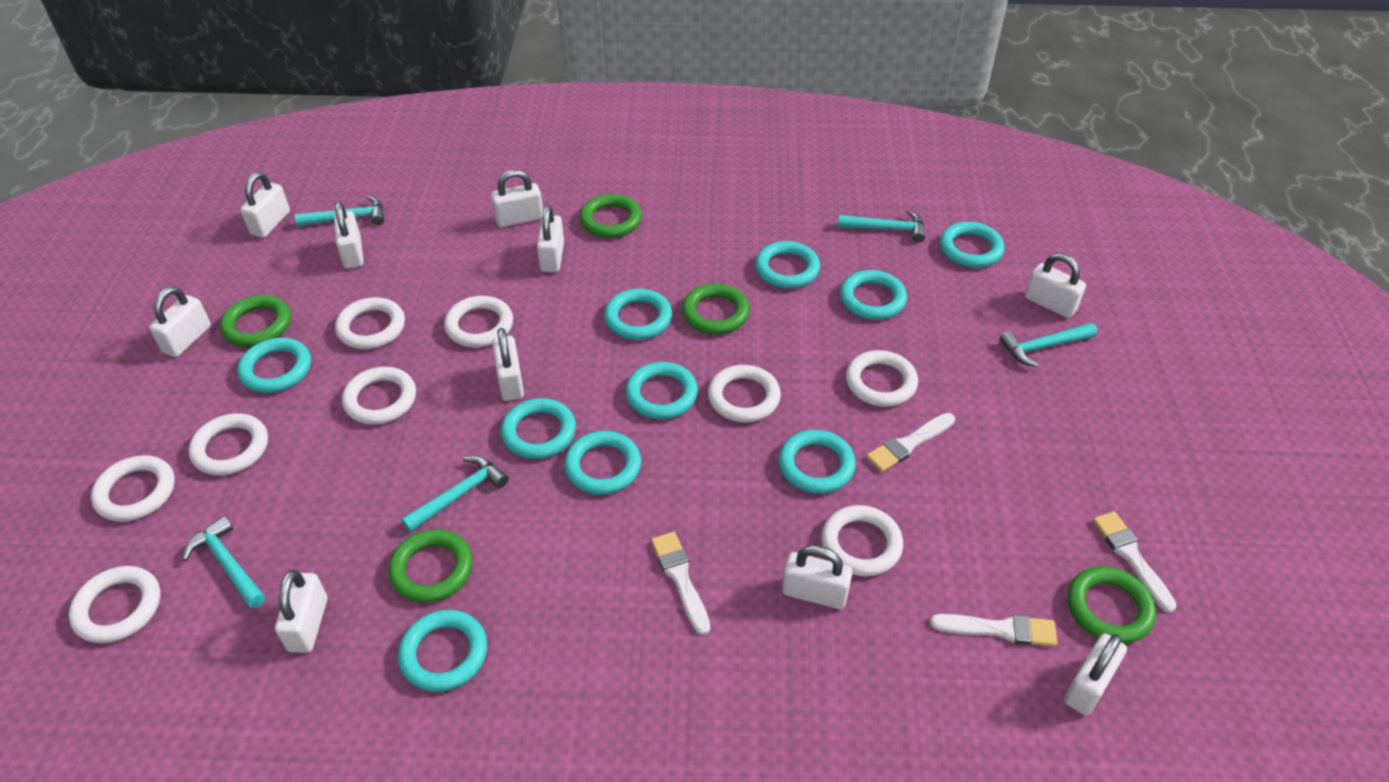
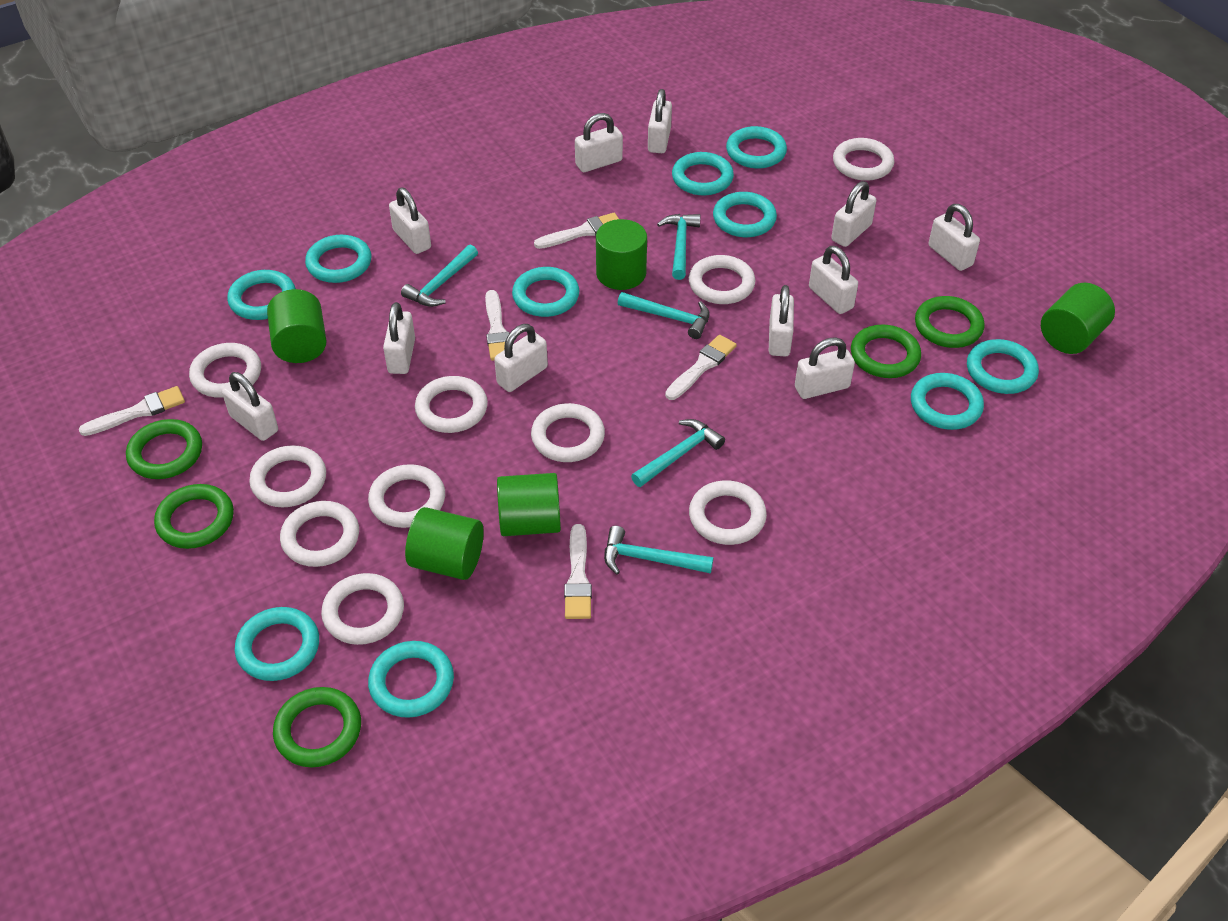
green cylinder: none = 0 -> [267,289,327,363] [405,507,484,580] [497,473,561,536] [596,219,647,290] [1041,283,1115,354] = 5
white brush: [651,532,710,635] [866,413,955,472] [930,614,1057,646] [1093,511,1177,613] = 4 -> [79,386,185,436] [485,290,510,361] [534,213,619,249] [564,524,592,619] [665,335,737,400] = 5
white padlock: [149,286,211,357] [240,172,290,238] [275,570,327,653] [334,201,364,269] [491,170,543,227] [492,328,524,401] [537,205,564,272] [782,545,852,609] [1025,253,1086,318] [1064,634,1127,715] = 10 -> [222,372,278,441] [383,302,415,374] [389,188,431,254] [494,324,548,392] [575,113,623,172] [648,89,672,153] [769,285,794,356] [795,337,855,399] [809,246,858,314] [831,181,876,247] [928,204,980,271] = 11
white ring: [69,566,160,643] [91,455,175,522] [189,413,268,476] [335,297,405,349] [342,367,416,425] [444,296,513,347] [708,365,781,422] [821,505,903,576] [846,350,918,407] = 9 -> [189,343,261,398] [249,445,326,507] [280,501,359,567] [321,573,404,645] [368,464,445,528] [415,376,488,433] [531,403,605,462] [689,255,755,304] [689,480,767,545] [833,138,894,181] = 10

